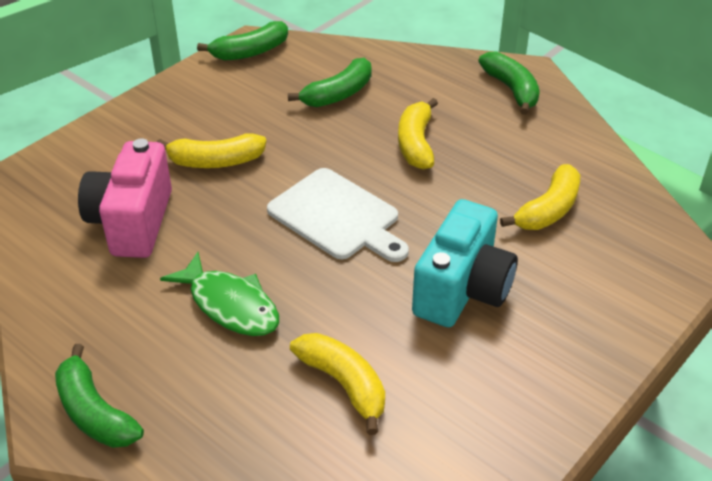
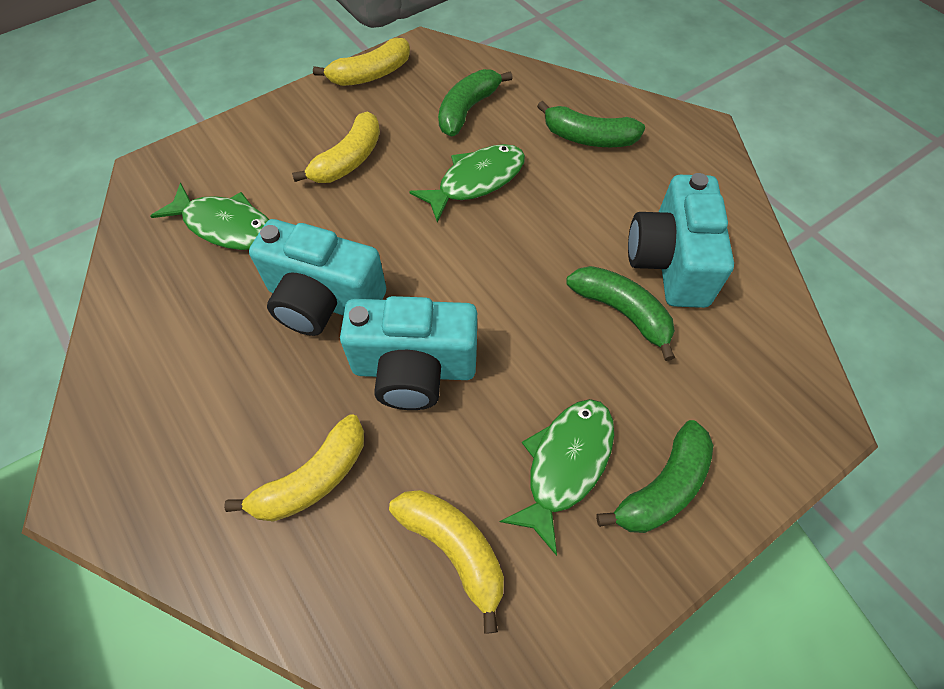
green fish: [160,252,279,336] = 1 -> [151,183,269,250] [409,144,525,222] [500,399,614,556] = 3
pink camera: [78,138,172,258] = 1 -> none = 0
turquoise camera: [412,199,518,327] = 1 -> [249,219,386,336] [340,296,477,410] [628,173,734,308] = 3
white cutting board: [267,168,409,262] = 1 -> none = 0

